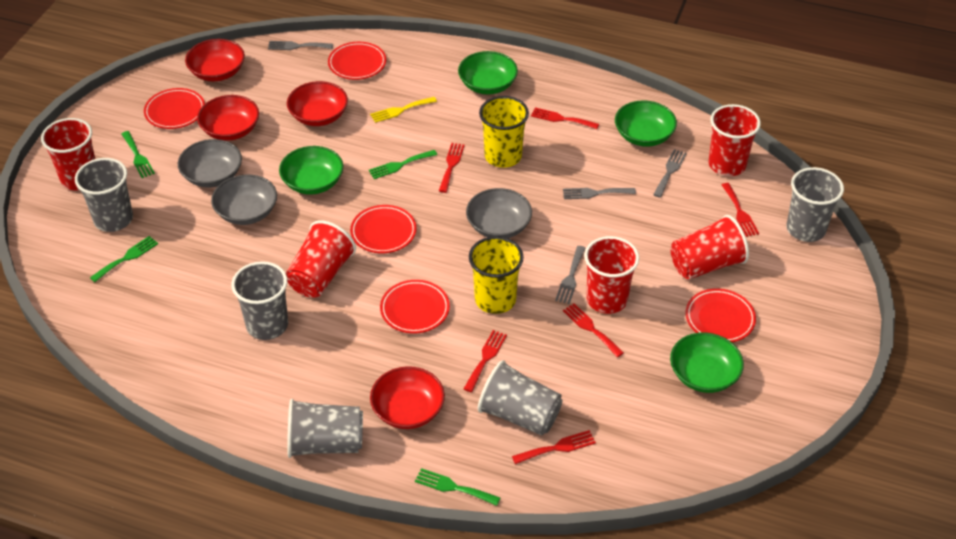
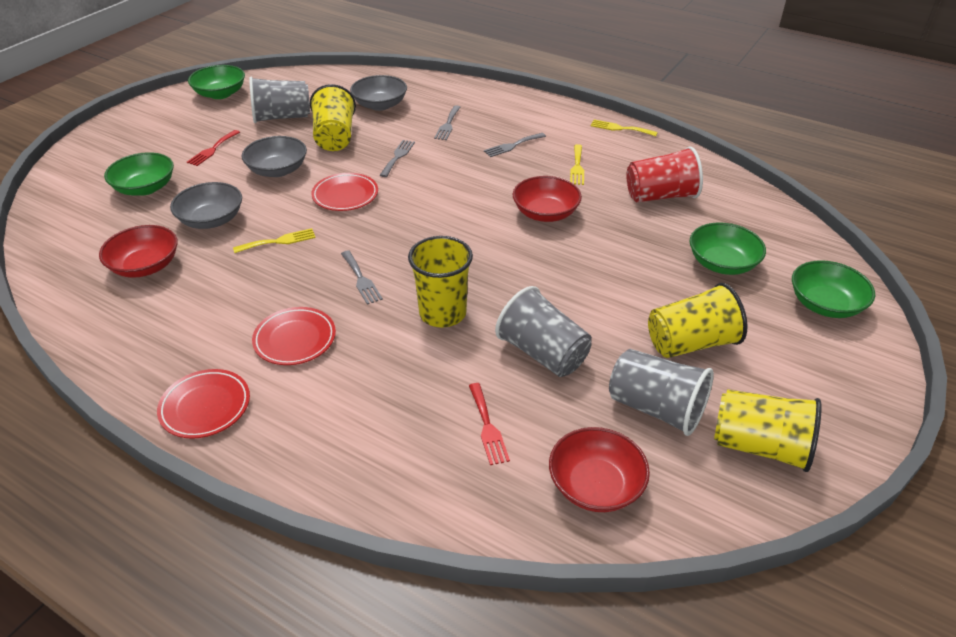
green fork: [90,236,158,282] [122,131,155,178] [369,150,437,179] [415,468,500,506] = 4 -> none = 0
grey cup: [75,158,133,232] [232,261,288,340] [287,399,363,458] [478,360,563,436] [787,167,844,242] = 5 -> [249,77,310,123] [495,286,592,377] [609,349,714,436] = 3
red bowl: [185,39,245,81] [197,95,259,141] [287,81,348,126] [370,366,445,429] = 4 -> [99,225,178,278] [513,176,582,222] [549,427,650,512] = 3
red cup: [41,118,95,190] [286,221,356,298] [584,236,639,314] [671,215,749,280] [709,104,761,176] = 5 -> [627,146,703,202] = 1
red fork: [439,143,465,193] [464,330,507,392] [512,430,596,464] [531,107,599,129] [563,304,624,357] [722,183,759,237] = 6 -> [187,130,240,166] [469,383,510,465] = 2
red plate: [144,88,205,129] [328,42,386,80] [350,205,417,253] [380,280,450,334] [685,289,756,342] = 5 -> [157,369,250,439] [252,307,336,365] [311,173,378,211] = 3
yellow cup: [469,236,524,314] [479,96,529,168] = 2 -> [310,84,356,151] [408,236,473,328] [648,283,748,358] [714,389,822,472] = 4
yellow fork: [370,97,437,123] = 1 -> [233,228,316,253] [570,144,584,185] [590,119,658,136] = 3

